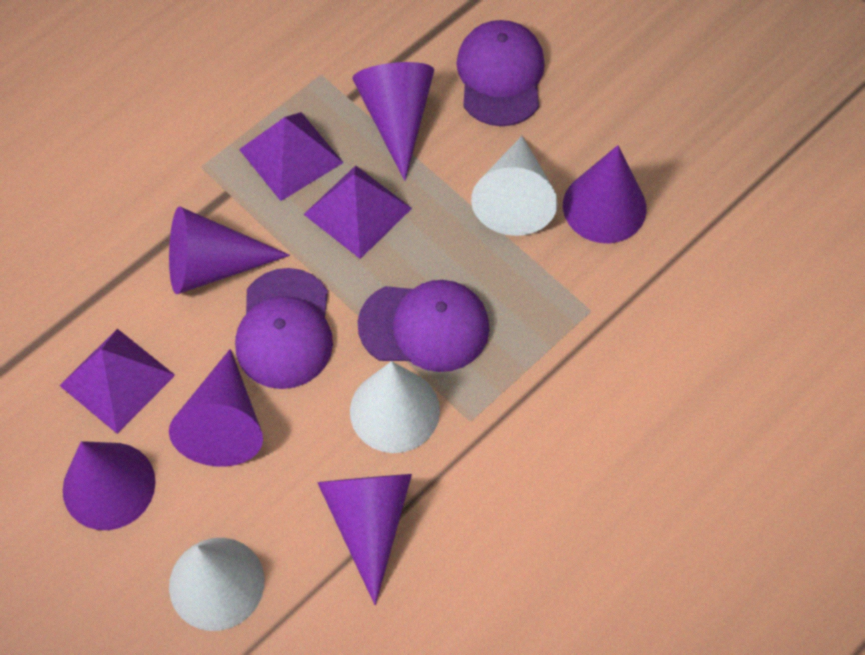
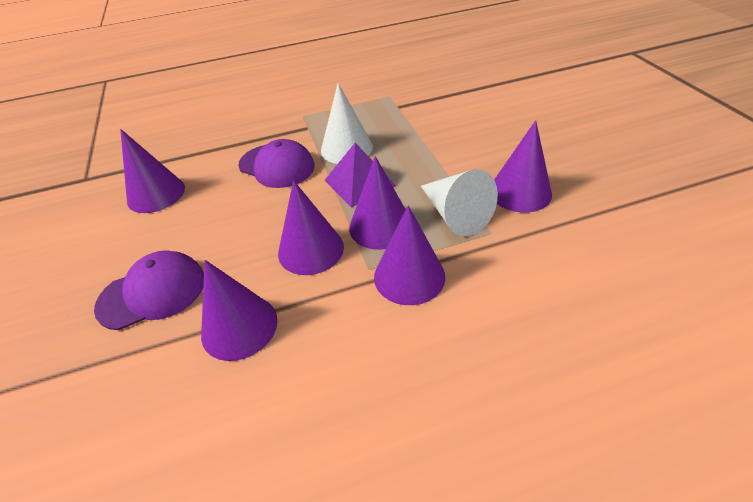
purple cap: [235,268,333,389] [358,280,489,372] [456,20,545,126] = 3 -> [94,250,204,330] [238,139,314,188] = 2
purple pyramid: [59,329,175,434] [239,112,344,201] [304,166,412,259] = 3 -> [324,143,396,207] = 1
white cone: [169,538,264,631] [350,361,440,453] [471,136,558,236] = 3 -> [321,83,373,164] [421,169,498,236] = 2

